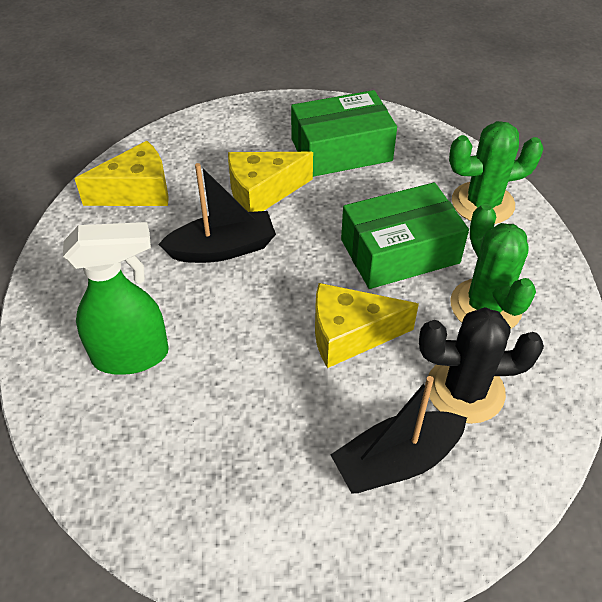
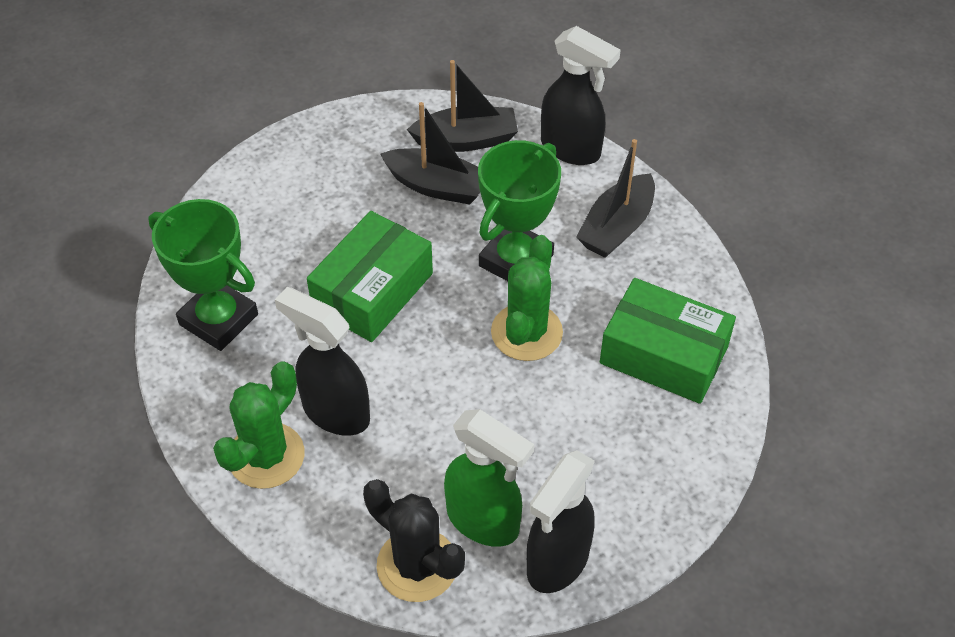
black boat: [158,163,276,263] [330,376,467,493] = 2 -> [380,102,480,205] [407,60,518,152] [576,139,655,258] = 3
black spray bottle: none = 0 -> [275,287,370,436] [527,450,595,593] [541,26,621,165] = 3
green trophy: none = 0 -> [148,199,258,351] [478,140,561,281] = 2
yellow cheese: [75,141,169,206] [228,152,313,212] [315,283,419,368] = 3 -> none = 0

